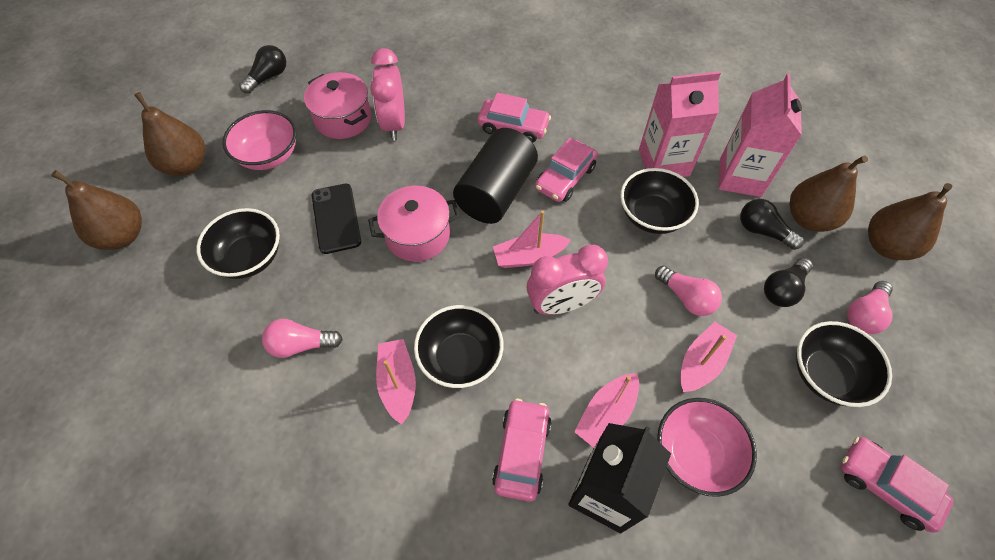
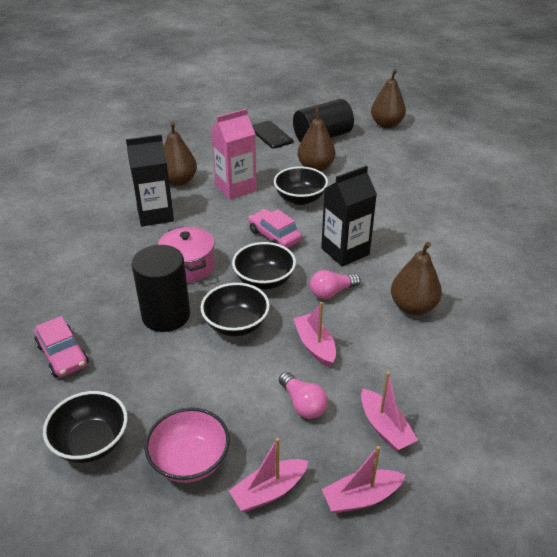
black carton: [568,423,671,533] = 1 -> [126,135,174,227] [321,166,377,267] = 2
black cylinder: [453,128,538,224] = 1 -> [132,245,190,332] [293,99,354,142] = 2
black light bulb: [239,45,286,94] [740,199,804,250] [764,258,813,307] = 3 -> none = 0
pink bowl: [222,110,297,170] [657,398,757,497] = 2 -> [144,408,230,483] = 1
pink car: [478,93,551,143] [492,399,551,502] [535,138,598,202] [841,437,954,533] = 4 -> [34,316,89,377] [249,209,302,248] = 2
pink carton: [639,71,721,177] [718,73,802,197] = 2 -> [211,109,257,200] = 1
pink clock: [370,48,405,140] [527,245,608,315] = 2 -> none = 0
pink light bulb: [262,319,343,358] [655,266,722,316] [847,281,893,334] = 3 -> [279,372,328,419] [310,270,361,299] = 2
pink pot: [304,72,372,139] [368,186,460,262] = 2 -> [158,226,215,283] = 1

